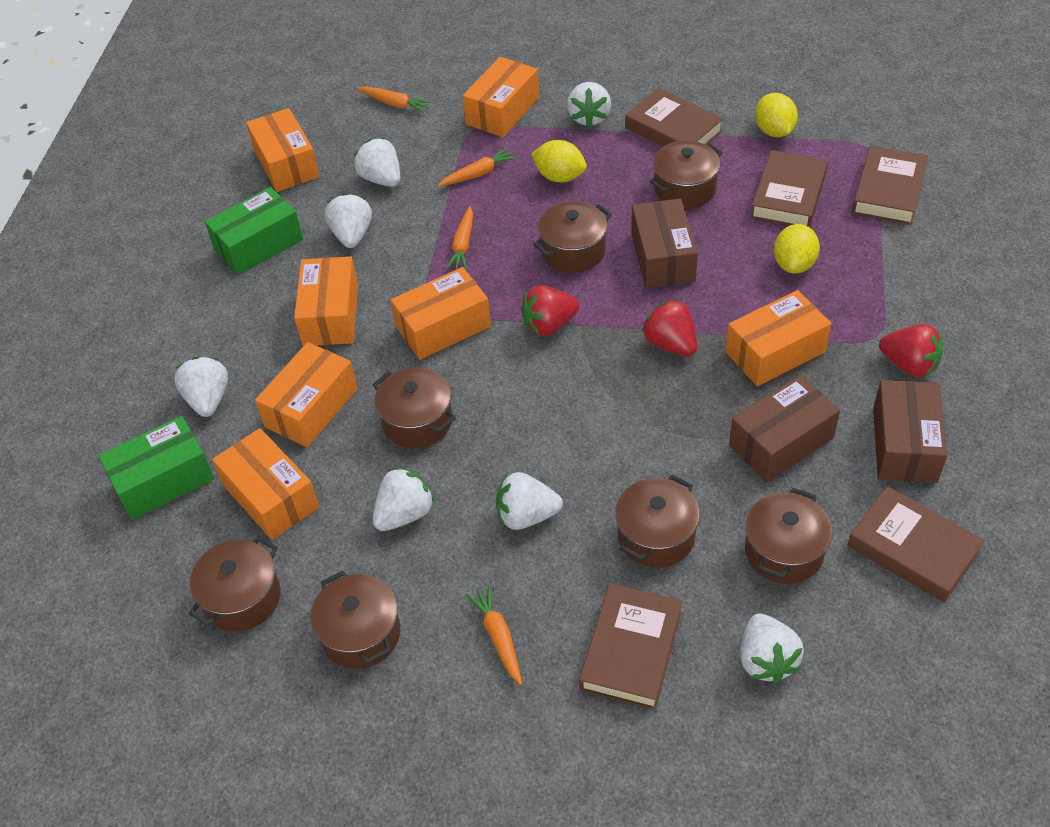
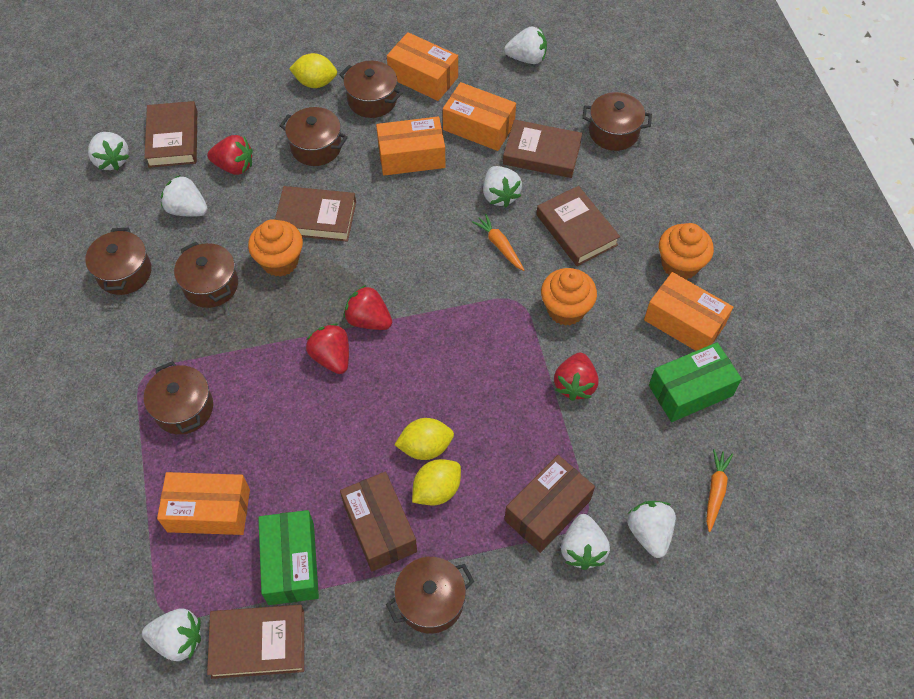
brown box: [631,198,698,288] [729,375,840,482] [873,380,947,483] = 3 -> [340,472,417,571] [504,455,595,553] = 2
orange box: [212,428,319,540] [246,108,320,192] [255,342,358,447] [294,256,358,346] [391,267,491,360] [462,57,539,137] [726,290,832,386] = 7 -> [157,472,250,535] [376,116,446,176] [387,32,458,101] [443,82,516,151] [644,272,733,351] = 5
orange carrot: [357,87,432,113] [438,148,517,187] [446,206,473,270] [466,585,522,685] = 4 -> [472,214,524,271] [706,449,733,532] = 2
orange cupcake: none = 0 -> [248,219,303,277] [541,268,597,326] [659,223,714,280] = 3
red strawberry: [521,285,579,336] [642,299,697,356] [879,324,943,377] = 3 -> [207,135,253,175] [306,324,349,374] [344,285,392,330] [554,353,598,401] = 4

